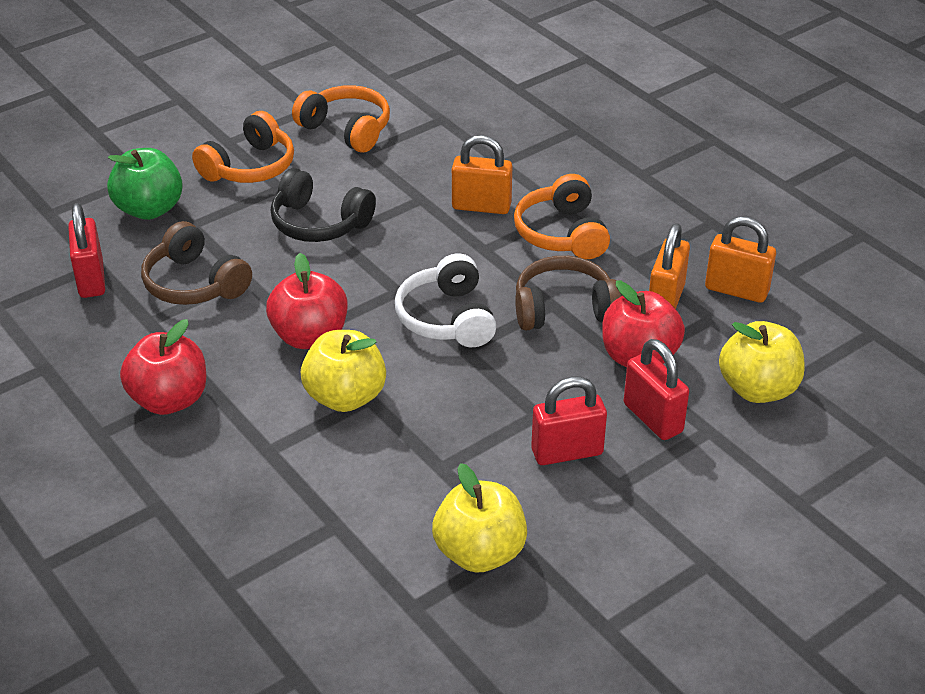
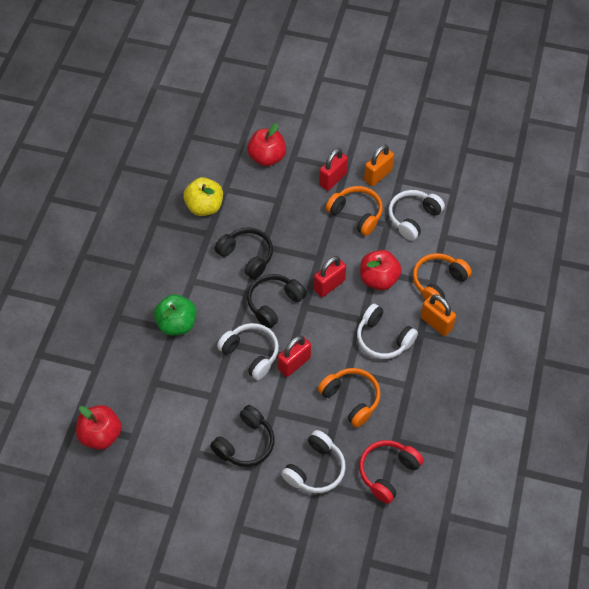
black headphones: [271,168,376,242] = 1 -> [210,405,275,467] [215,227,273,279] [247,274,307,329] = 3
brown headphones: [141,221,252,305] [515,256,622,331] = 2 -> none = 0
orange padlock: [452,135,512,214] [649,223,690,309] [705,216,776,303] = 3 -> [364,144,394,186] [421,294,456,336] = 2
red headphones: none = 0 -> [359,440,424,504] = 1
white headphones: [395,253,496,347] = 1 -> [217,323,279,380] [281,430,346,493] [357,304,418,359] [388,190,445,241] = 4
yellow apple: [301,330,386,412] [432,463,527,573] [719,321,805,403] = 3 -> [183,177,223,216] = 1

